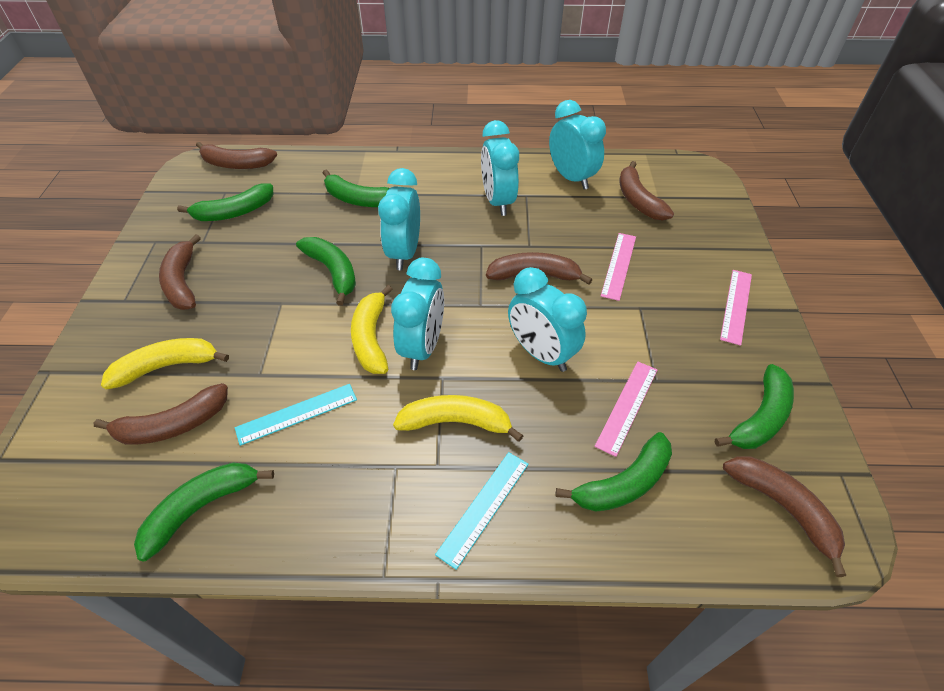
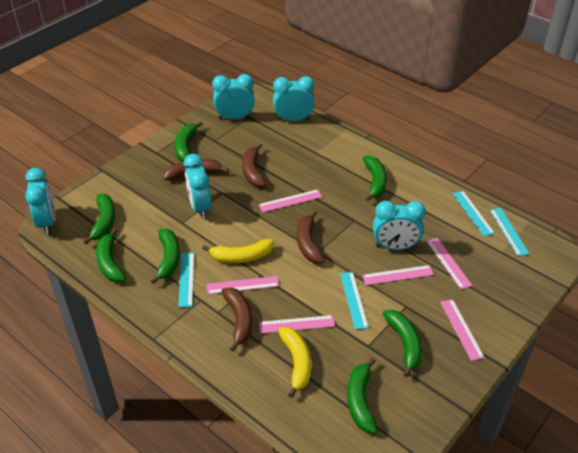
brown banana: [93,383,228,444] [159,234,201,310] [196,142,277,169] [486,252,592,285] [619,161,674,221] [723,456,846,577] = 6 -> [163,159,229,181] [221,287,252,352] [242,143,266,187] [297,210,325,263] = 4
green banana: [134,463,274,561] [177,184,273,221] [296,237,356,306] [323,169,389,207] [555,432,672,512] [715,364,794,449] = 6 -> [83,194,115,244] [96,228,126,283] [151,229,180,284] [175,121,203,162] [347,357,377,433] [363,156,387,201] [383,310,422,377] = 7
pink ruler: [594,361,657,457] [601,233,636,301] [720,270,752,346] = 3 -> [207,276,279,294] [258,189,322,213] [259,315,335,334] [362,265,434,285] [426,238,473,289] [440,299,485,361] = 6
turquoise ruler: [235,384,357,446] [435,452,529,570] = 2 -> [178,253,194,307] [340,272,369,330] [453,191,495,237] [490,208,530,256] = 4
yellow banana: [101,338,229,390] [351,285,393,374] [393,395,524,442] = 3 -> [202,239,274,263] [278,327,311,398] = 2

